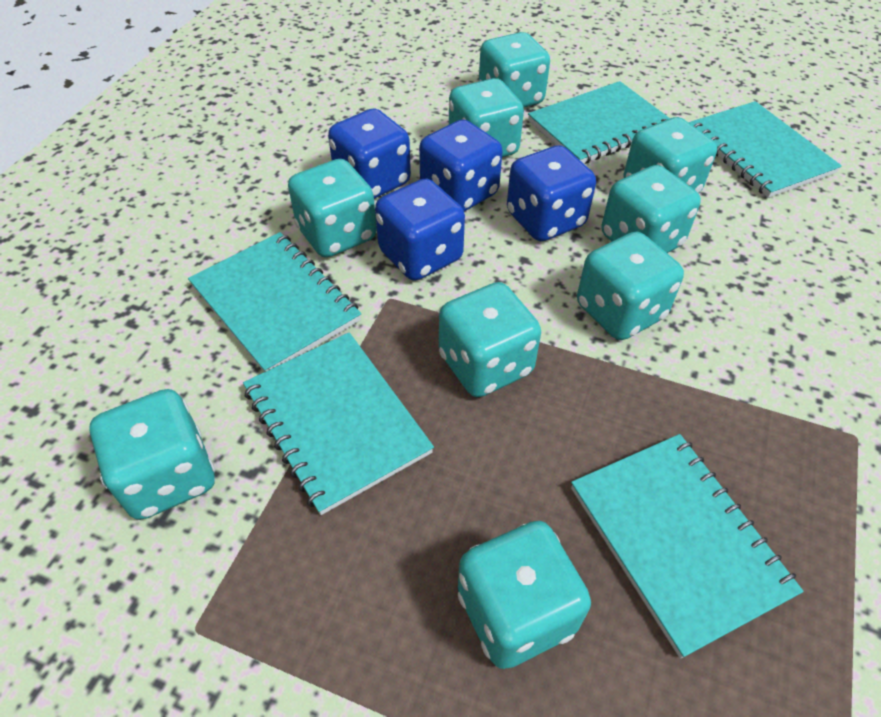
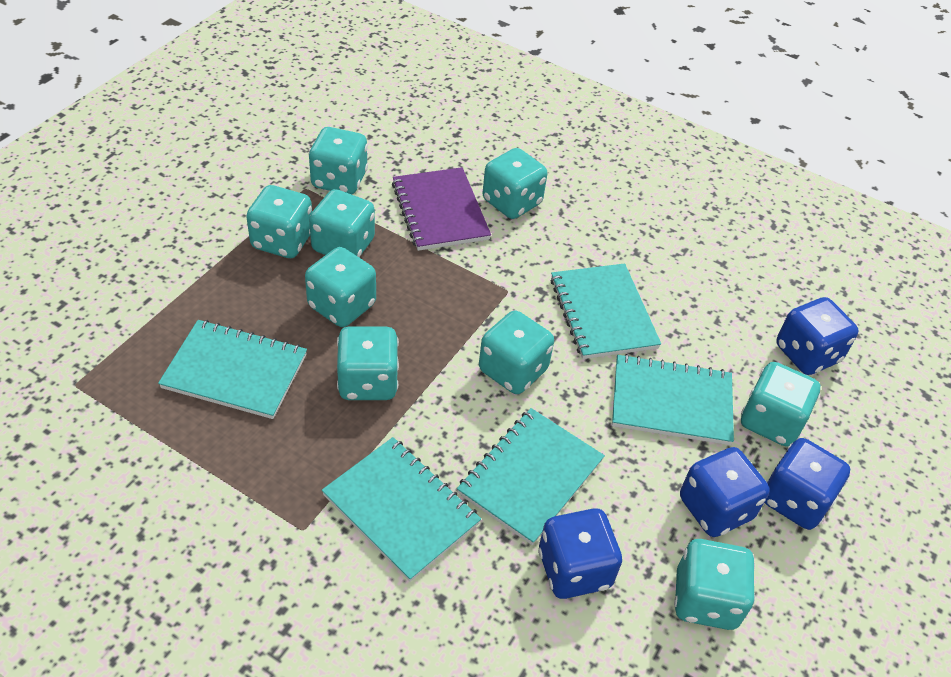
purple notebook: none = 0 -> [392,167,491,251] = 1

